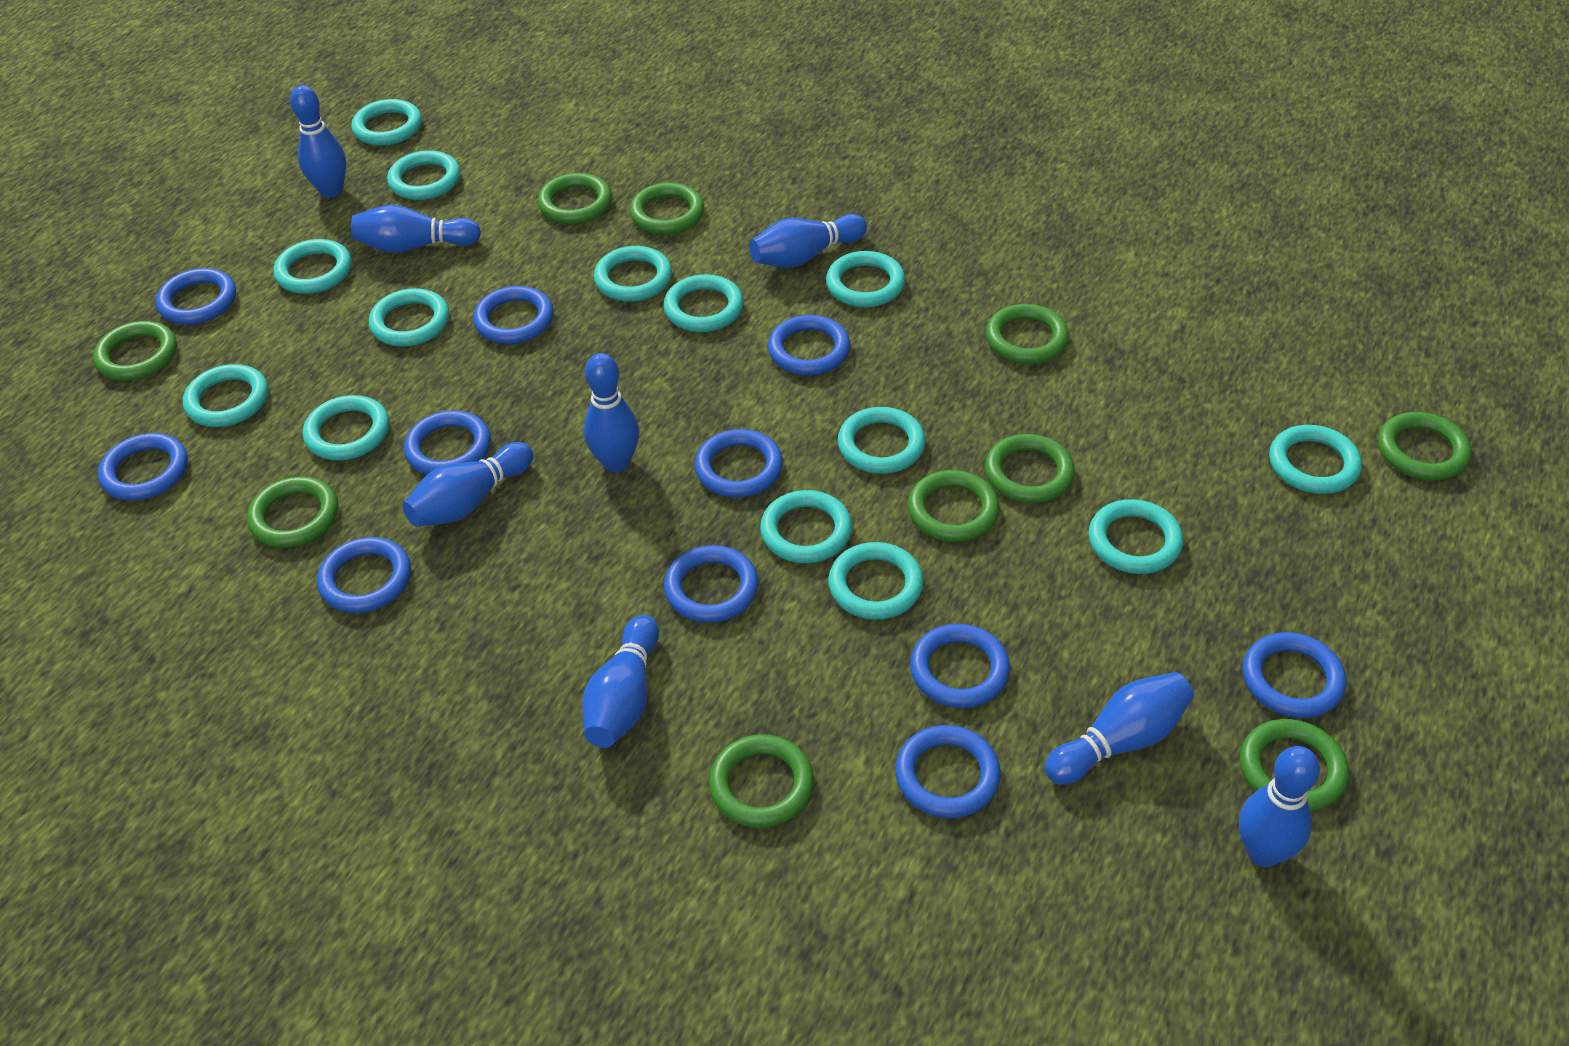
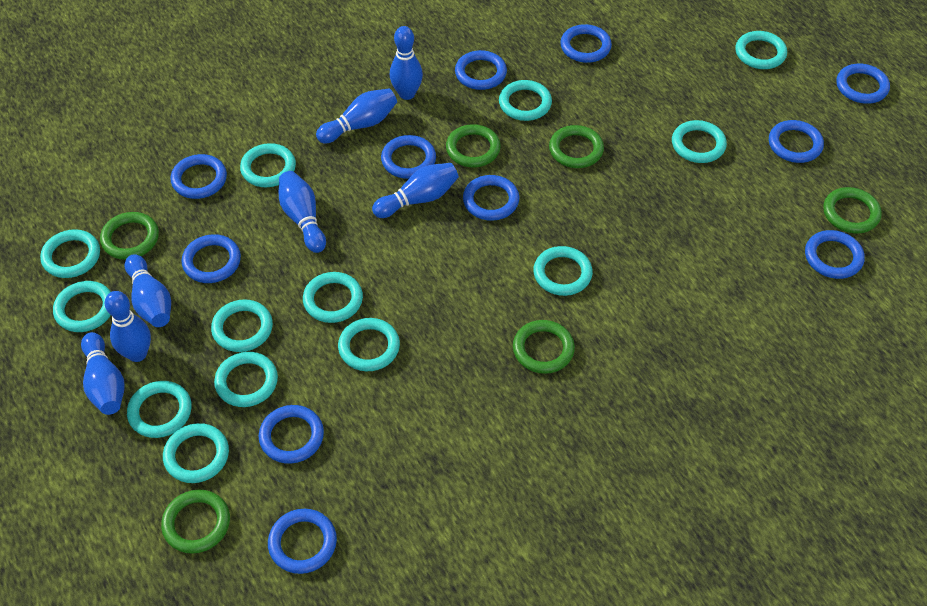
blue bowling pin: [290,85,346,198] [351,205,481,253] [402,442,533,527] [582,615,659,748] [584,353,639,472] [749,214,867,268] [1045,672,1194,785] [1239,746,1320,867] = 8 -> [81,332,125,415] [105,291,151,362] [124,254,171,327] [279,171,326,253] [316,89,397,143] [372,163,459,218] [390,26,423,100] = 7
green ring: [93,321,177,381] [247,476,338,548] [538,173,612,224] [629,182,704,234] [709,734,814,828] [908,470,1000,542] [985,434,1075,503] [986,304,1069,364] [1240,719,1349,811] [1378,412,1472,480] = 10 -> [100,212,159,260] [161,490,230,554] [446,124,501,167] [513,320,575,374] [549,125,604,168] [823,187,882,234] = 6
turquoise ring: [183,364,268,427] [273,239,352,294] [303,395,389,460] [351,99,422,146] [369,288,449,347] [387,150,460,200] [594,246,672,302] [664,274,743,332] [760,490,852,563] [826,251,905,307] [828,542,924,620] [838,407,925,474] [1089,499,1183,574] [1269,425,1362,494] = 14 -> [40,229,100,278] [53,281,111,332] [127,381,192,438] [163,423,229,483] [211,299,273,352] [214,352,278,407] [240,143,296,187] [303,272,363,323] [338,318,400,371] [499,80,552,121] [533,246,593,296] [672,120,727,163] [735,31,787,69] = 13

